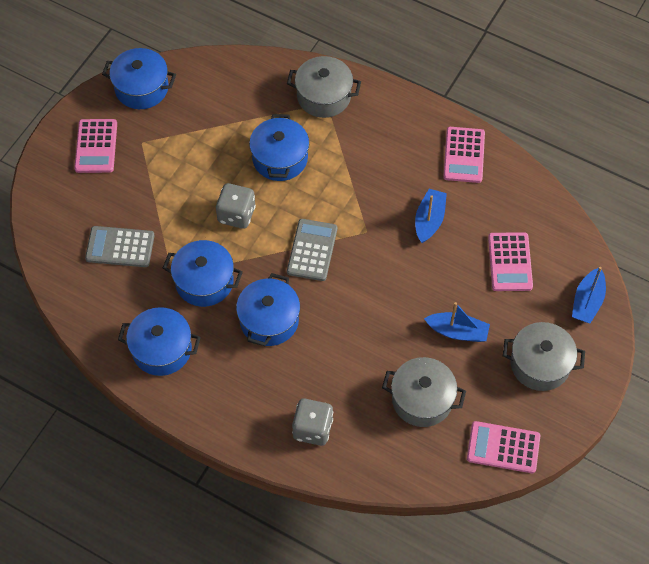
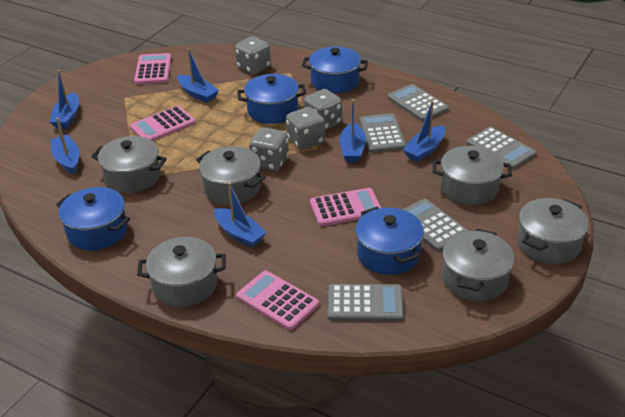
blue boat: [415,189,447,243] [424,302,490,342] [572,267,606,323] = 3 -> [50,70,79,129] [50,118,80,174] [177,48,219,103] [214,182,267,248] [339,100,366,162] [403,101,445,162] = 6
blue pot: [102,48,176,109] [118,307,201,376] [163,240,243,307] [236,273,300,346] [249,114,309,181] = 5 -> [56,187,130,250] [237,74,306,124] [302,47,368,94] [355,206,424,275] = 4
grey calculator: [85,226,155,267] [287,219,337,281] = 2 -> [328,284,404,321] [360,113,406,153] [387,84,449,121] [402,199,468,252] [466,127,536,169] = 5
grey dice: [216,183,256,229] [292,399,333,446] = 2 -> [235,36,271,74] [249,127,289,171] [286,107,325,150] [304,89,342,130] = 4
grey pot: [287,56,361,118] [382,357,466,427] [503,322,585,391] = 3 -> [91,136,167,193] [137,237,226,307] [196,146,265,205] [433,146,512,205] [442,229,514,301] [517,198,588,264] = 6

